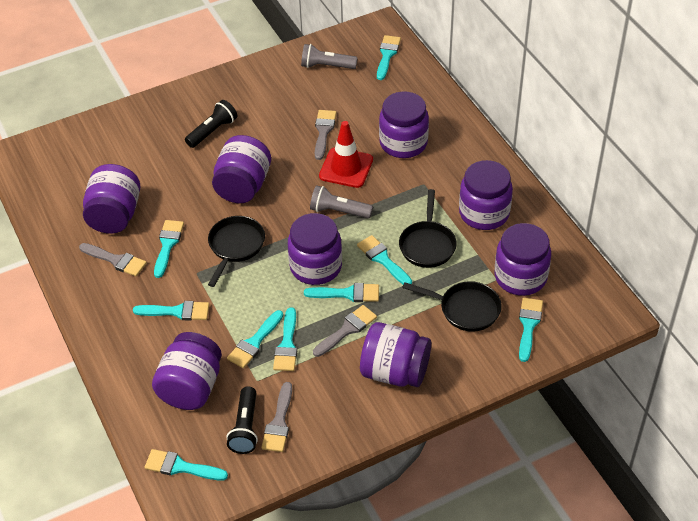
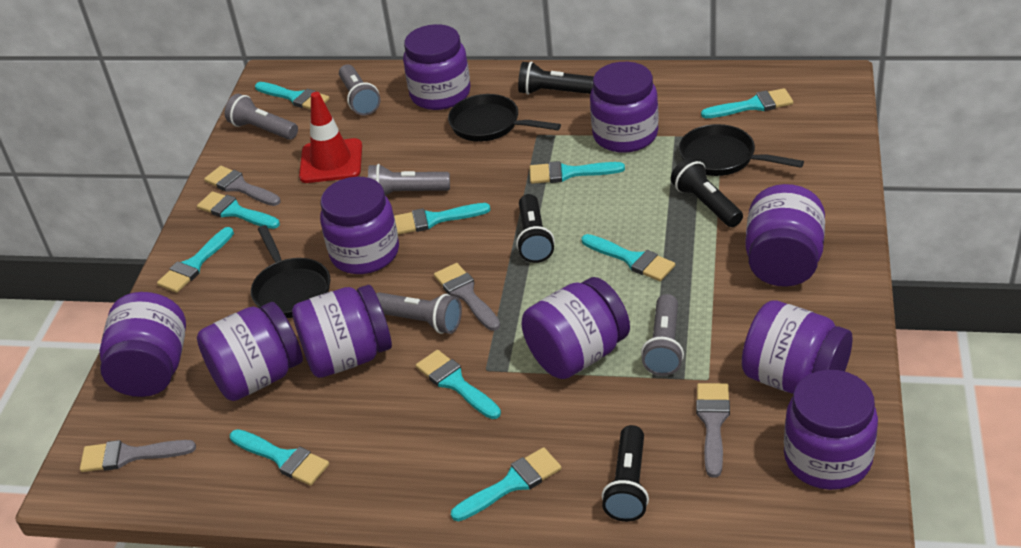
black flashlight: [185,100,237,148] [227,386,258,454] = 2 -> [516,194,555,263] [518,61,594,95] [602,425,649,522] [671,157,743,227] = 4
grey flashlight: [301,44,357,69] [310,185,373,219] = 2 -> [225,94,298,140] [339,64,380,115] [368,164,450,196] [376,292,462,334] [641,294,684,376] = 5
purple jar: [83,164,141,234] [152,332,222,410] [212,135,271,203] [288,213,342,285] [360,322,431,387] [379,91,429,158] [459,160,513,230] [495,223,551,296] = 8 -> [99,292,186,397] [197,302,303,401] [292,285,392,378] [320,177,399,274] [403,24,471,110] [521,277,630,379] [590,62,659,153] [742,300,853,394] [745,184,825,287] [784,370,878,490] = 10
turquoise brush: [133,301,209,320] [145,449,228,481] [154,220,184,278] [227,310,283,368] [273,307,297,371] [304,283,379,302] [357,235,412,284] [377,35,401,80] [519,298,543,362] = 9 -> [157,227,234,293] [197,191,280,229] [230,429,329,486] [255,82,330,110] [394,203,491,235] [416,350,501,419] [451,447,562,521] [529,161,625,184] [581,234,675,281] [701,88,793,118] = 10

